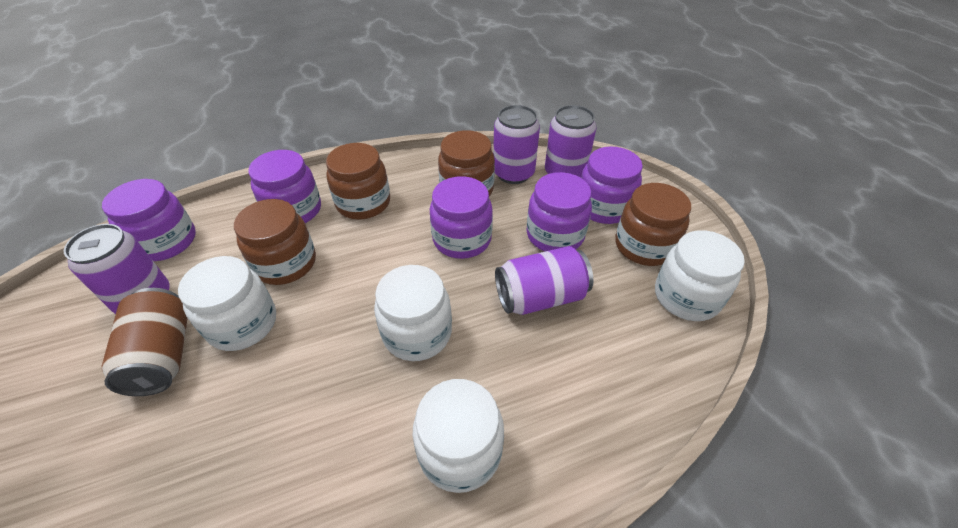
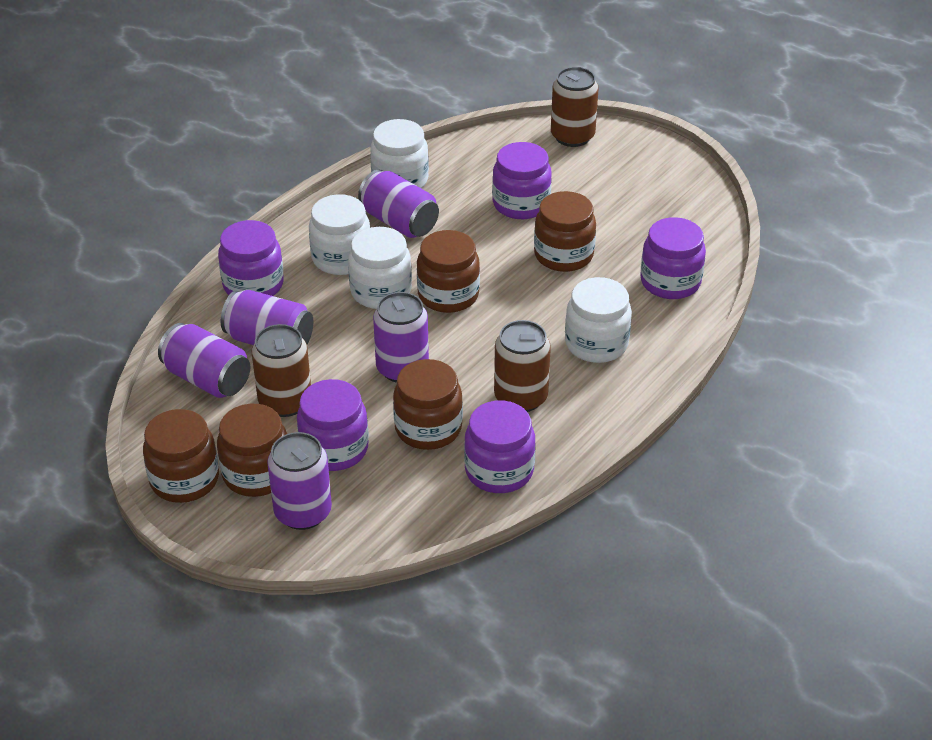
brown can: [102,288,188,396] = 1 -> [252,324,311,417] [494,320,551,412] [551,67,599,147] = 3
brown jar: [234,199,316,285] [326,143,390,220] [438,130,495,196] [615,183,691,266] = 4 -> [143,409,219,503] [217,404,287,497] [393,359,463,450] [417,230,480,313] [534,191,596,272] = 5
purple can: [64,224,170,314] [493,105,540,184] [495,246,593,315] [545,105,597,178] = 4 -> [158,323,250,398] [221,290,313,345] [267,432,332,530] [358,170,439,238] [373,292,429,383] = 5

